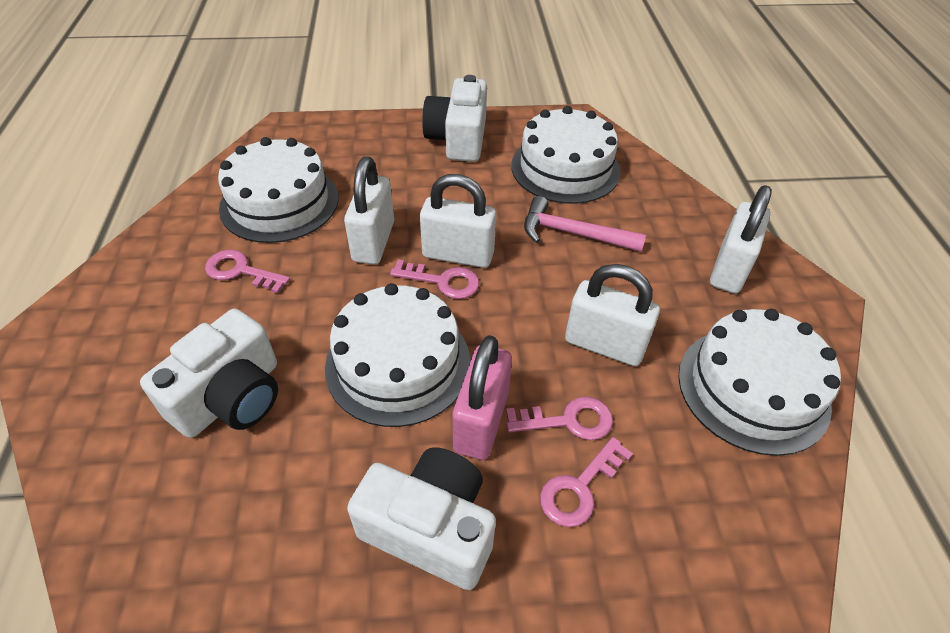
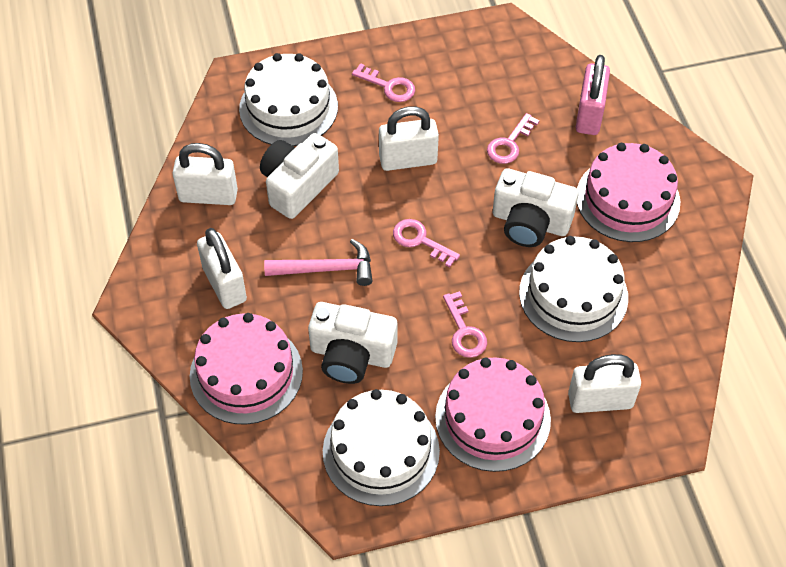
pink cake: none = 0 -> [190,313,303,425] [435,357,551,472] [577,143,680,242] = 3
white cake: [218,137,338,243] [325,283,470,427] [511,106,620,204] [678,309,841,456] = 4 -> [239,53,338,146] [323,389,440,506] [519,236,628,342] = 3

